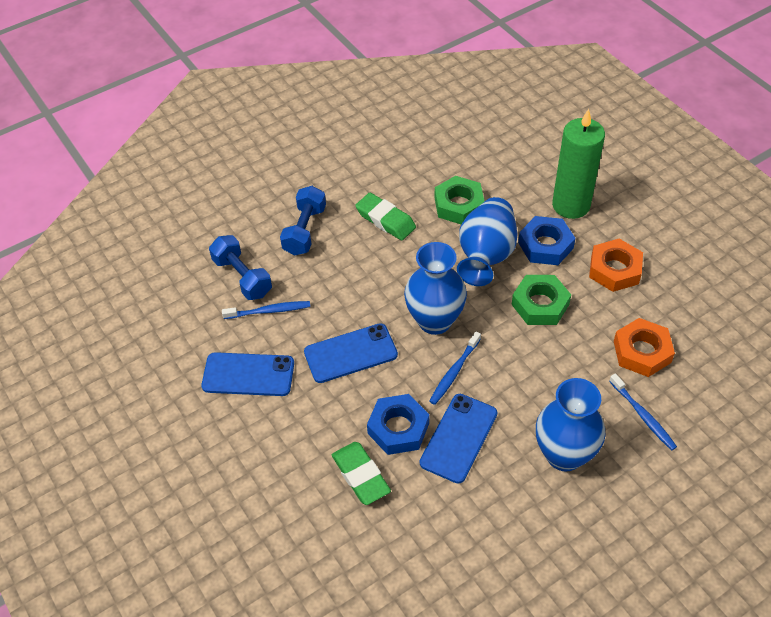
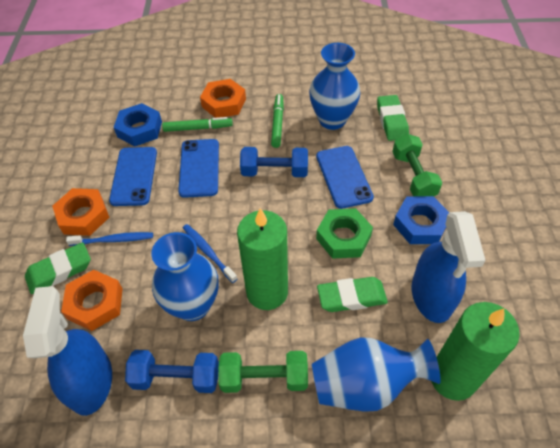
blue spray bottle: none = 0 -> [23,286,112,416] [412,211,486,323] = 2
blue toothbrush: [222,301,310,319] [429,332,481,405] [609,373,677,451] = 3 -> [66,232,153,246] [183,224,237,283] = 2
green candle: [552,109,605,219] = 1 -> [237,208,288,310] [431,302,520,401] = 2
green dumbbell: none = 0 -> [218,351,308,393] [392,134,442,196] = 2
green eraser: [332,442,391,505] [355,193,416,240] = 2 -> [25,242,91,294] [317,277,388,312] [377,95,409,141] = 3
green marker: none = 0 -> [162,117,233,132] [271,94,284,148] = 2
green nut: [435,176,485,224] [512,275,571,325] = 2 -> [316,208,373,259] = 1
orange nut: [589,239,643,292] [614,318,675,377] = 2 -> [52,188,109,236] [61,270,123,331] [200,79,246,118] = 3

